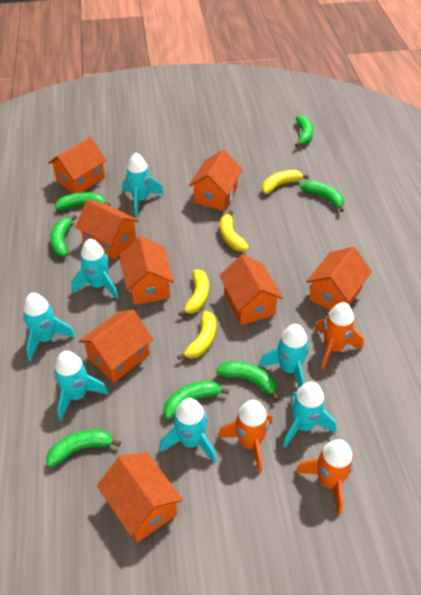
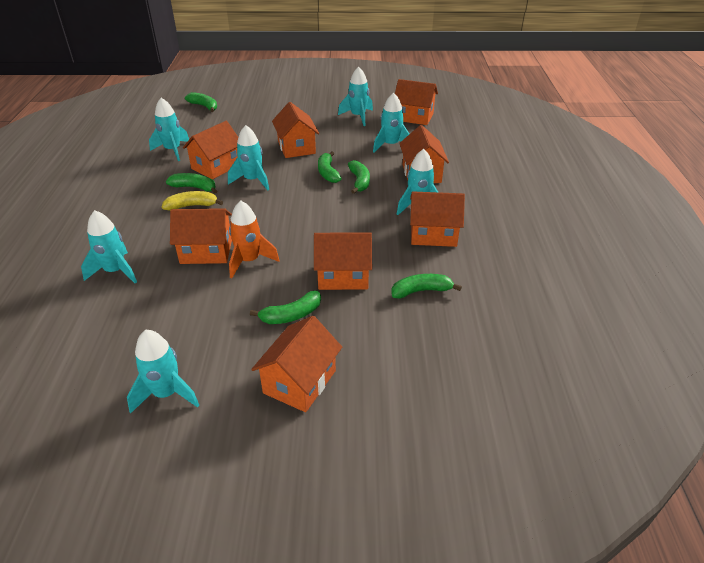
green banana: [46,429,121,468] [50,215,77,257] [55,192,111,210] [163,381,229,420] [216,361,279,401] [295,115,313,147] [300,181,344,212] = 7 -> [166,173,217,194] [185,92,217,112] [250,291,321,324] [318,152,342,183] [348,160,370,194] [391,274,462,299] = 6
orange rocket: [218,400,272,473] [295,439,354,515] [315,302,364,370] = 3 -> [229,200,280,278] = 1
yellow banana: [177,311,216,360] [178,269,209,317] [220,210,249,252] [262,170,309,194] = 4 -> [162,191,223,211] = 1

